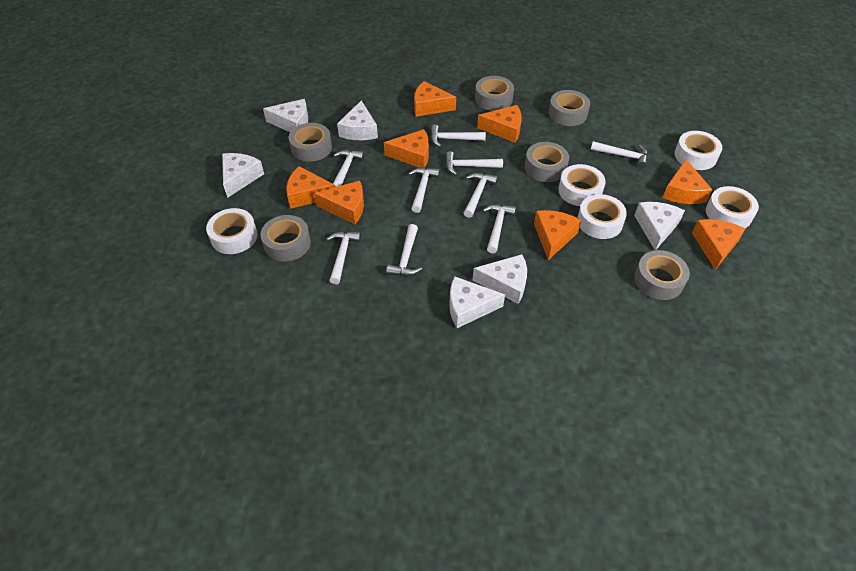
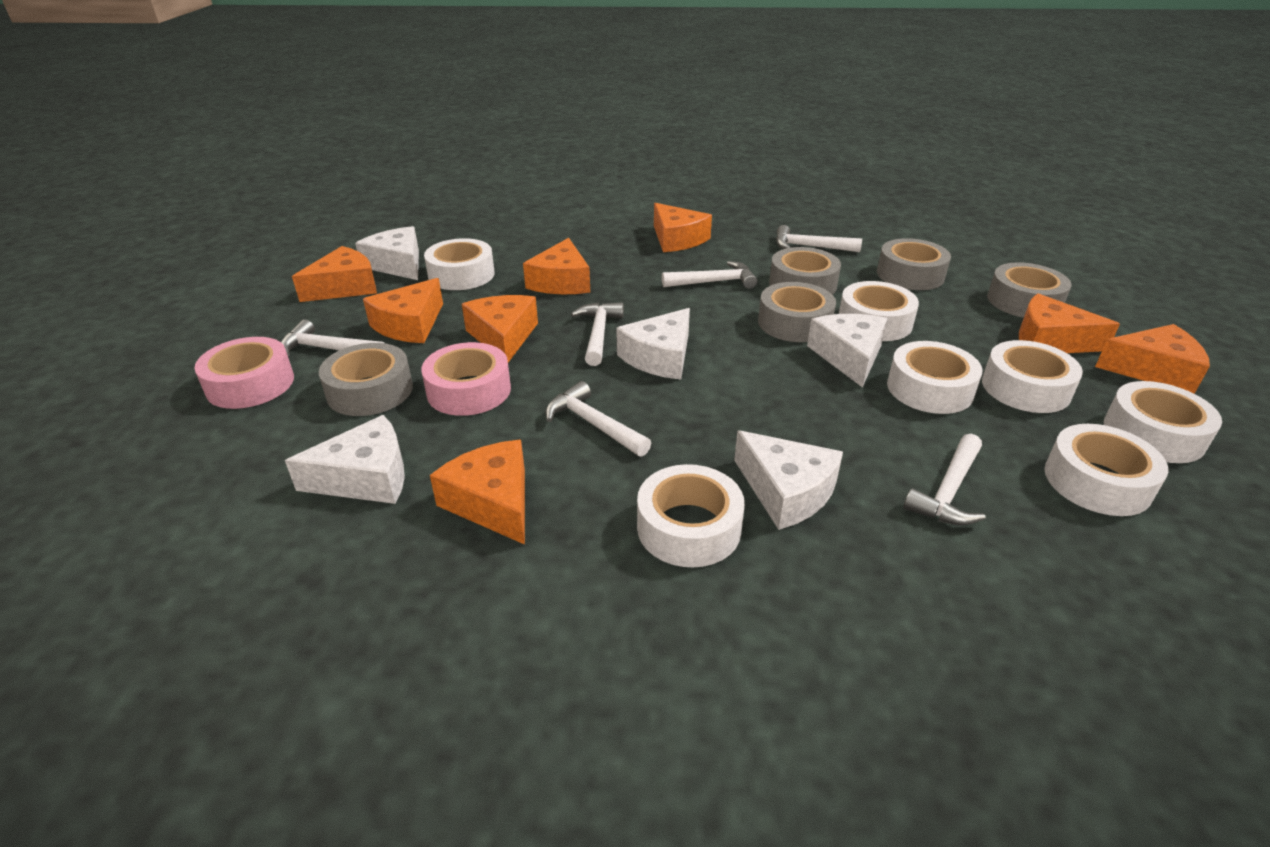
grey tape: [260,215,311,262] [289,123,332,162] [475,76,514,111] [525,142,569,182] [549,90,590,126] [634,250,690,300] = 6 -> [319,343,413,416] [758,282,836,342] [769,247,841,295] [877,238,951,290] [987,262,1071,318] = 5
pink tape: none = 0 -> [194,337,294,409] [421,342,511,416] = 2
white cheese: [222,153,264,198] [263,99,308,132] [337,100,378,140] [449,276,505,328] [473,254,527,304] [634,202,685,250] = 6 -> [285,415,405,504] [355,226,419,280] [616,308,690,380] [734,430,843,530] [807,314,888,387] = 5
white hammer: [327,231,361,284] [333,150,365,187] [386,224,422,276] [408,167,440,213] [431,125,486,147] [445,151,503,175] [464,173,498,218] [483,204,516,253] [591,141,648,168] = 9 -> [281,320,384,356] [546,381,651,457] [571,302,624,366] [662,261,757,289] [776,225,862,252] [903,434,986,525] = 6
white tape: [206,208,258,254] [558,164,606,206] [577,194,627,239] [674,131,722,170] [706,186,759,228] = 5 -> [424,238,495,290] [637,464,745,567] [839,281,919,341] [887,341,983,414] [982,340,1083,413] [1045,424,1169,516] [1104,381,1222,463] = 7

